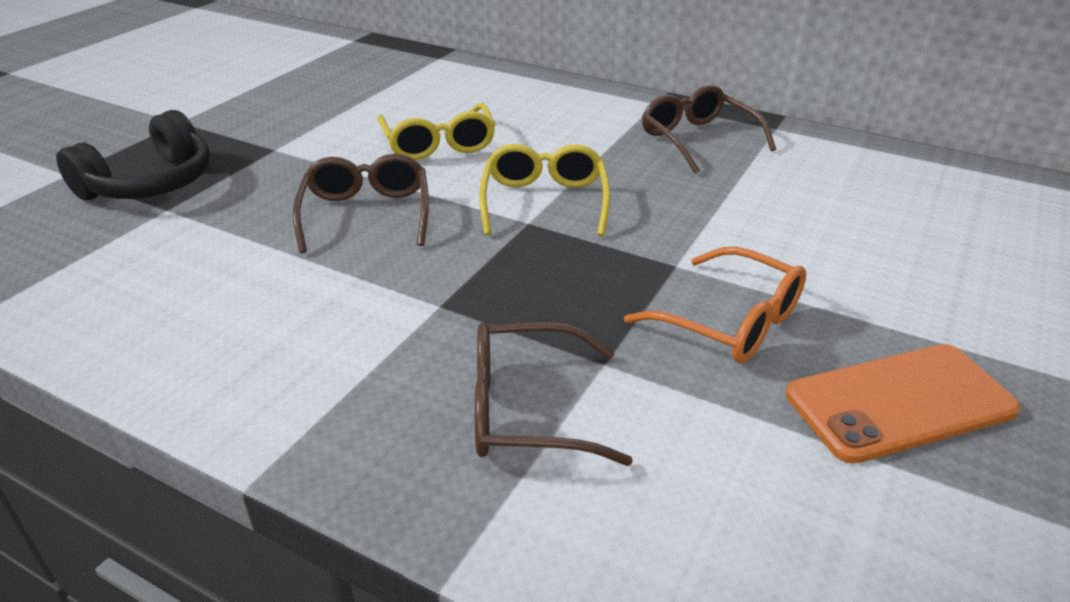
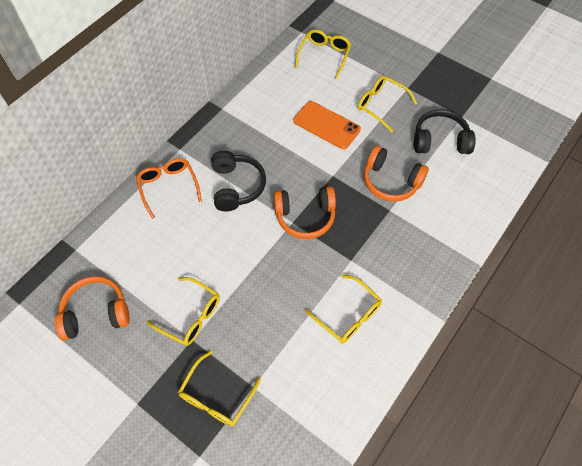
black headphones: [56,110,210,200] = 1 -> [211,151,266,211] [414,109,476,154] = 2
brown glasses: [293,154,429,253] [475,322,633,466] [642,85,776,173] = 3 -> none = 0
orange headphones: none = 0 -> [55,276,130,341] [274,186,336,239] [364,146,429,202] = 3
yellow glasses: [377,103,495,160] [479,144,610,236] = 2 -> [146,277,220,346] [178,351,261,427] [295,29,351,79] [305,274,382,343] [358,75,417,133] = 5

